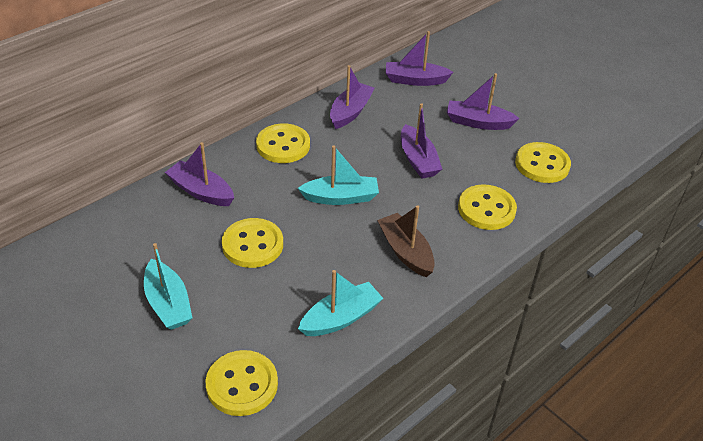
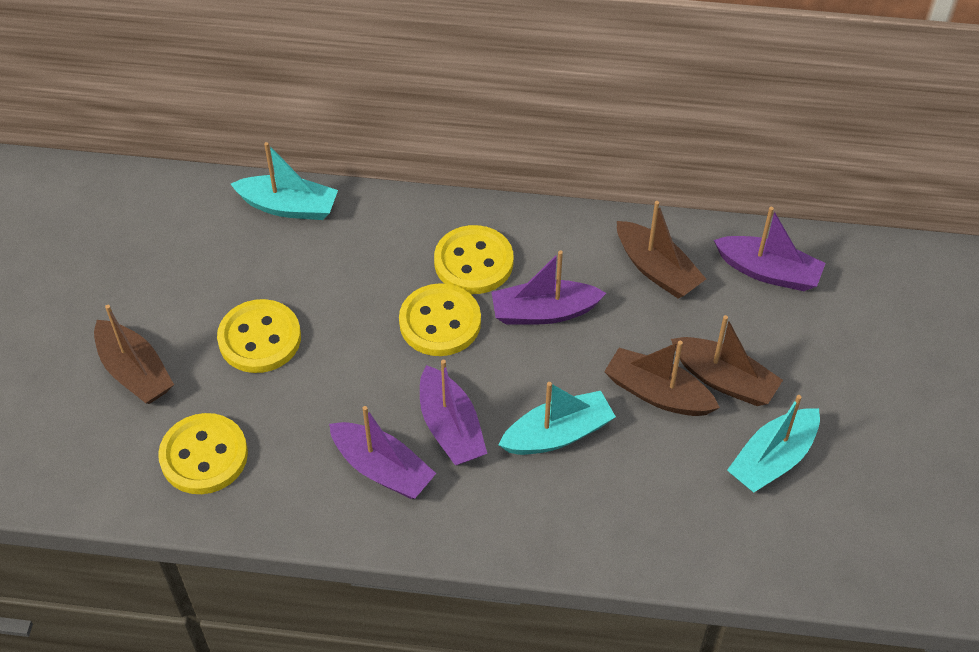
brown boat: [377,205,435,277] = 1 -> [94,305,174,404] [604,341,720,416] [617,201,706,298] [671,315,783,406] = 4
purple boat: [165,142,234,206] [330,65,375,129] [386,31,453,86] [401,103,442,178] [447,73,520,130] = 5 -> [329,406,436,499] [420,360,487,465] [492,250,606,324] [714,207,826,291] = 4
yellow button: [205,350,278,416] [222,218,283,268] [256,124,310,163] [458,184,517,230] [515,142,571,183] = 5 -> [158,413,248,494] [217,299,301,373] [399,283,481,356] [434,225,513,294] = 4

